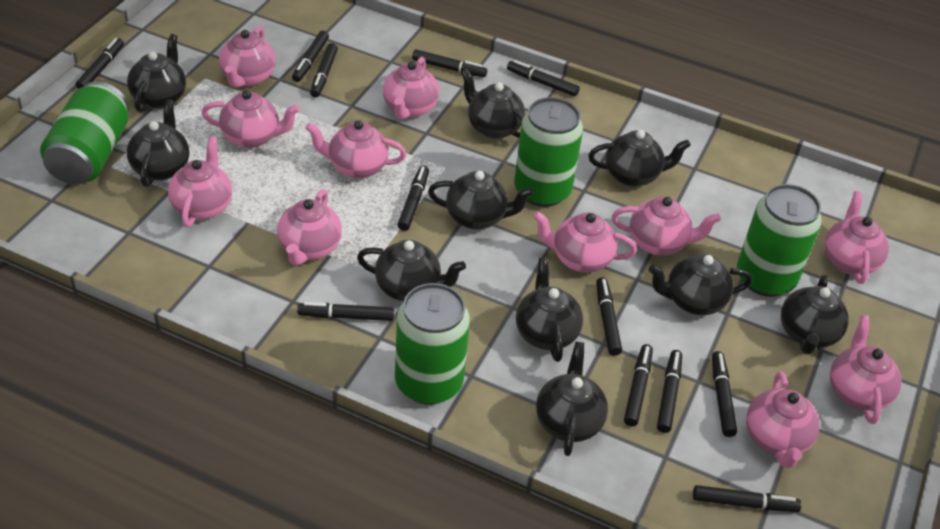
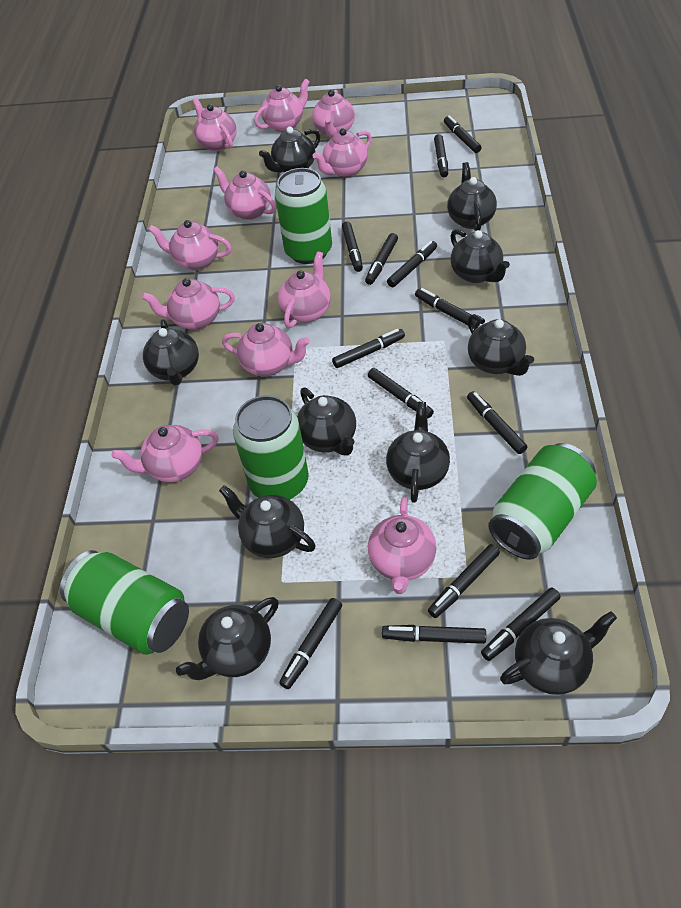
black marker: [76,38,124,89] [292,31,329,82] [297,302,394,321] [310,43,338,97] [397,166,429,231] [412,49,487,77] [507,60,580,96] [596,277,622,356] [624,344,653,426] [657,350,682,433] [693,485,801,512] [712,351,737,437] = 12 -> [279,598,342,689] [332,329,405,368] [342,221,363,272] [365,233,398,285] [368,368,434,418] [382,625,486,644] [387,241,437,287] [415,288,480,329] [428,544,500,618] [434,134,448,177] [444,115,482,153] [467,391,527,454] [481,588,561,661] = 13

